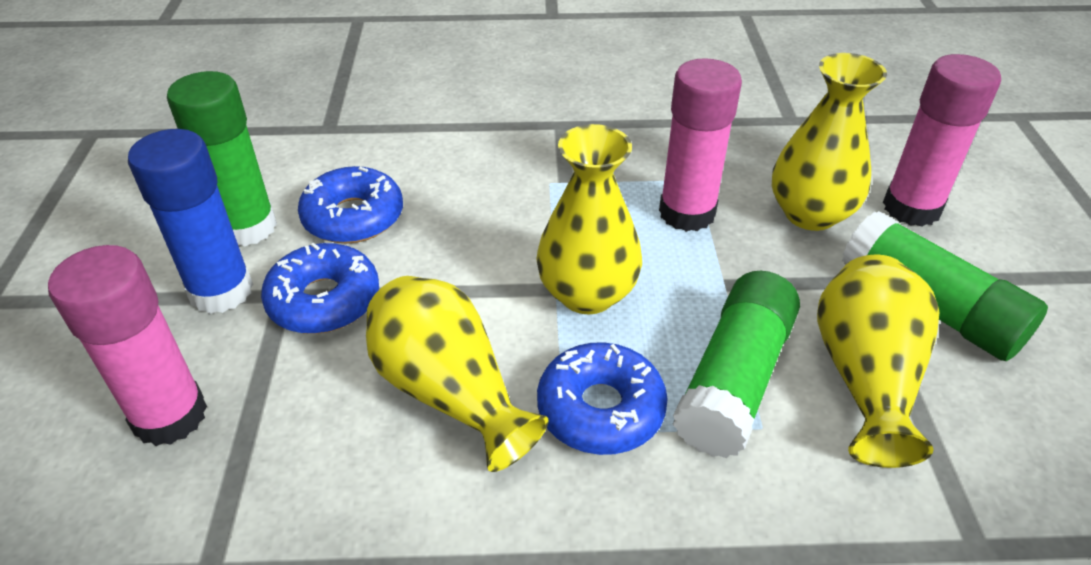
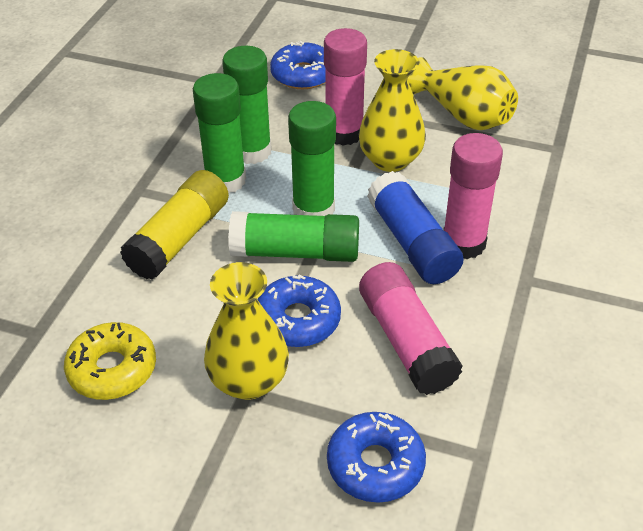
green glue stick: [167,71,277,247] [672,271,800,458] [842,211,1048,361] = 3 -> [193,73,246,194] [222,46,272,164] [228,211,359,262] [288,101,336,216] = 4
yellow donut: none = 0 -> [64,322,156,400] = 1
yellow glue stick: none = 0 -> [120,170,229,280] = 1
yellow vase: [366,276,549,472] [536,124,642,314] [772,53,887,231] [817,255,940,468] = 4 -> [204,262,289,400] [359,49,426,172] [407,57,518,130] = 3

